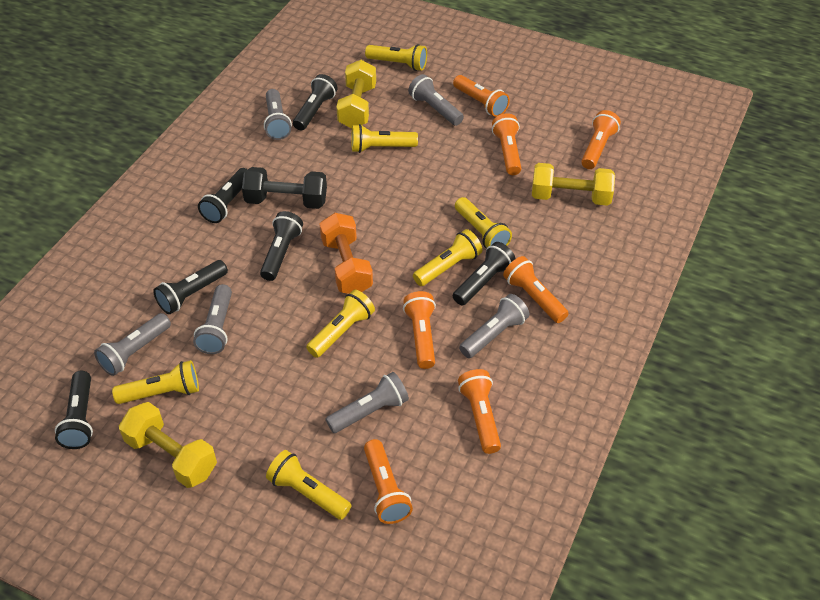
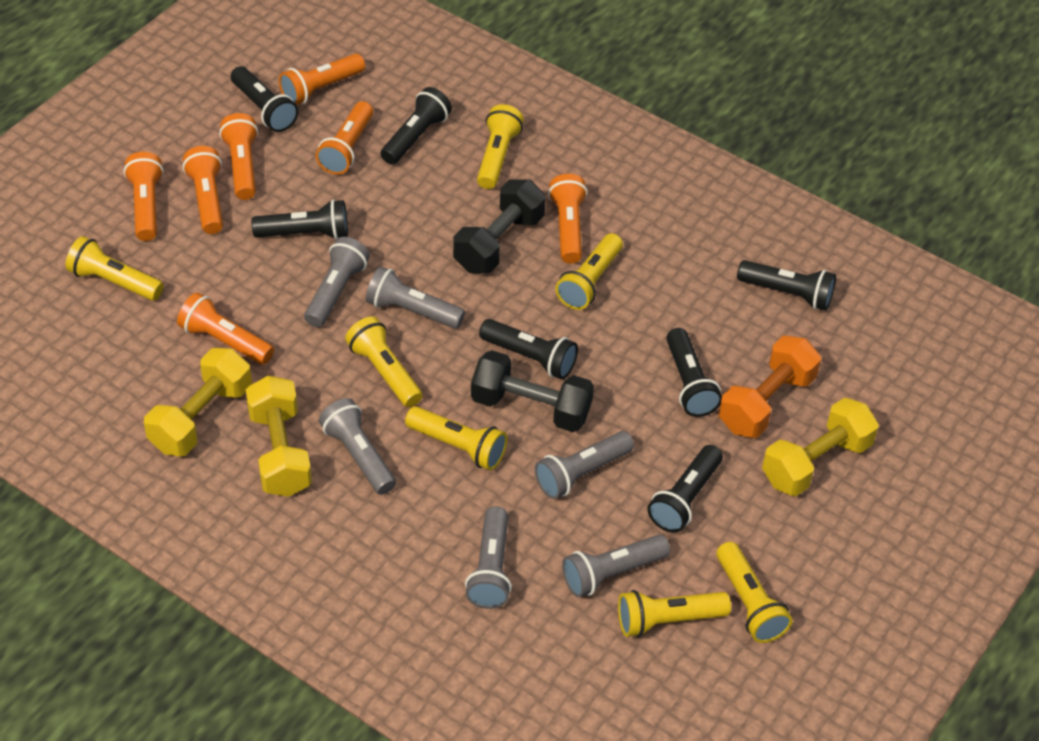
black dumbbell: [242,167,327,209] = 1 -> [453,179,546,274] [471,350,594,432] = 2
black flashlight: [55,371,93,449] [153,260,228,314] [198,168,248,223] [260,211,303,281] [293,74,337,131] [453,242,516,305] = 6 -> [231,66,298,132] [252,200,348,239] [381,87,452,165] [479,319,578,379] [647,445,723,533] [666,328,722,417] [737,260,836,310] = 7

